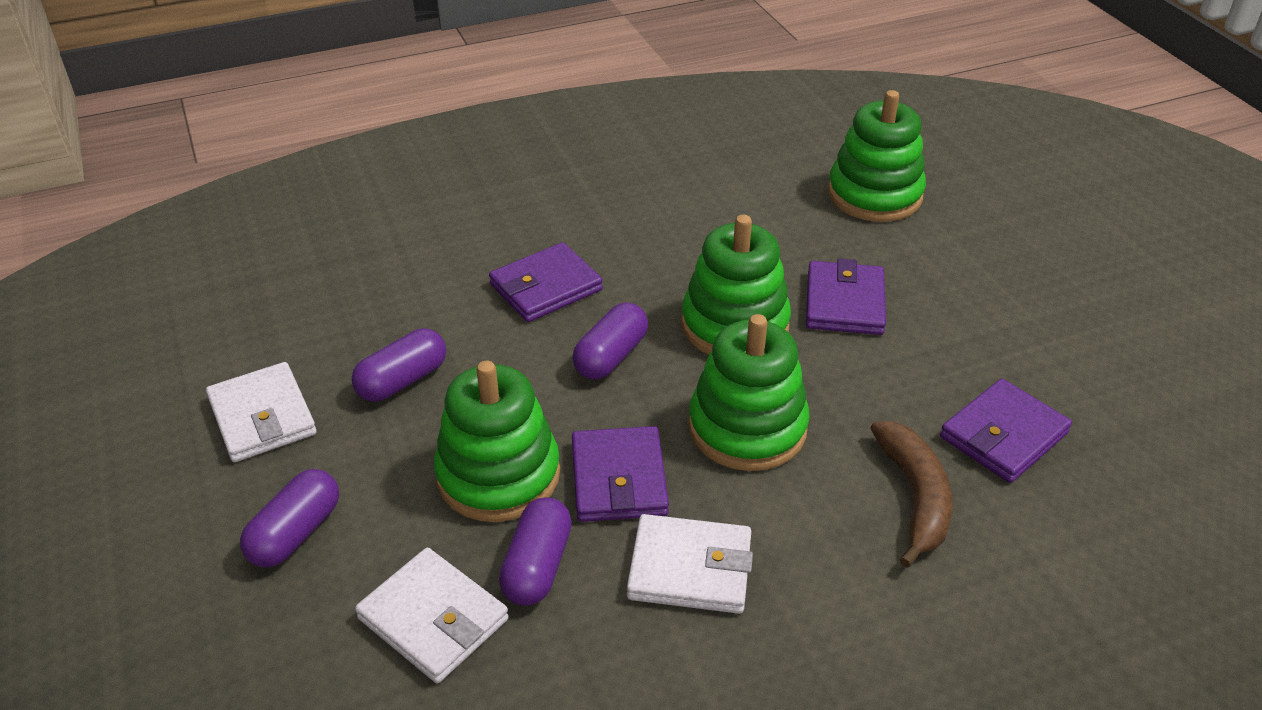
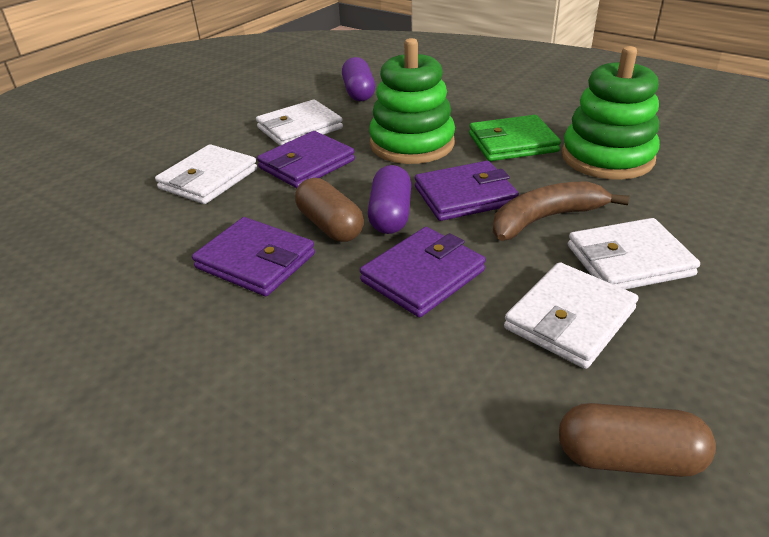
brown capsule: none = 0 -> [295,178,364,242] [559,403,716,477] = 2
green stacking toy: [434,361,560,522] [681,215,791,355] [688,314,810,471] [828,90,926,222] = 4 -> [369,38,455,164] [562,46,660,180] = 2
green wallet: none = 0 -> [469,115,561,161] = 1
purple capsule: [240,469,339,567] [351,329,446,402] [499,497,572,606] [572,302,648,379] = 4 -> [342,57,375,101] [368,165,411,234] = 2
white wallet: [206,362,317,462] [355,548,509,683] [627,514,753,614] = 3 -> [155,144,257,204] [256,100,343,146] [504,262,638,369] [568,218,700,289] = 4

